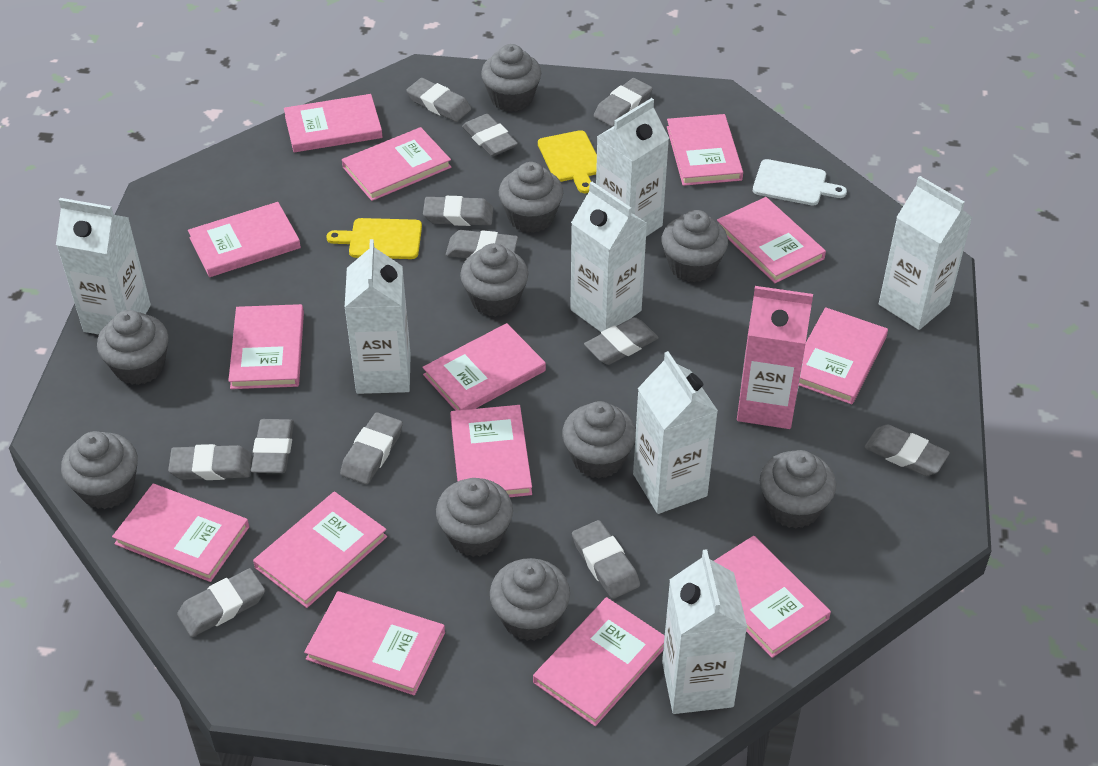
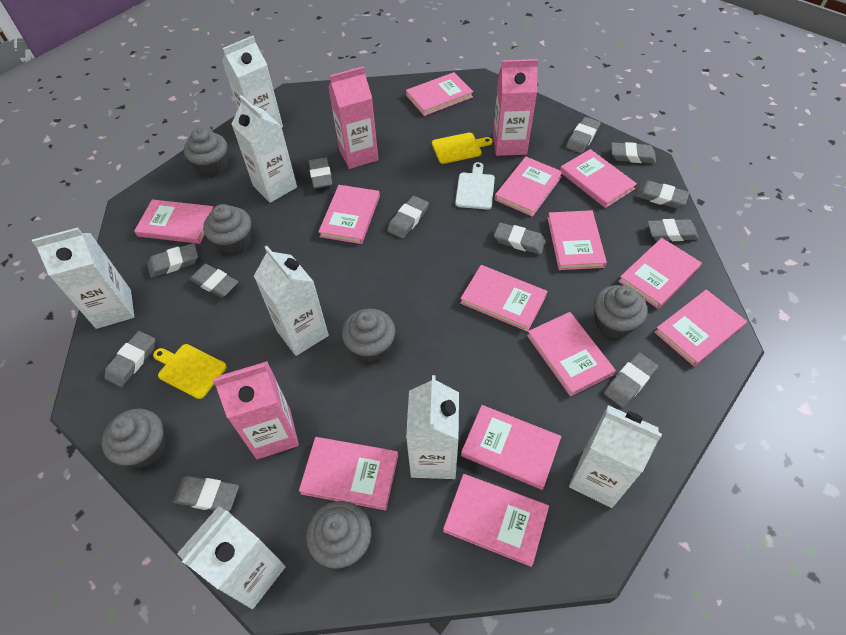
grey cupcake: [61,431,138,509] [97,310,169,385] [436,478,513,557] [460,243,528,317] [481,44,541,112] [490,558,570,641] [499,162,563,233] [562,401,636,479] [662,210,728,282] [760,450,836,529] = 10 -> [102,409,166,468] [184,128,227,176] [203,204,251,254] [306,501,371,569] [342,309,396,362] [594,285,648,338] = 6
pink book: [112,484,249,582] [188,202,301,277] [228,304,304,389] [253,491,387,608] [284,94,383,153] [304,591,445,695] [342,127,451,201] [422,323,546,411] [450,405,532,497] [533,597,665,726] [667,114,743,186] [714,536,831,658] [717,197,826,283] [799,307,888,404] = 14 -> [134,199,213,244] [299,437,398,510] [318,185,380,244] [406,72,473,116] [443,474,549,567] [460,265,547,332] [461,405,561,490] [495,157,563,217] [527,312,616,396] [548,210,607,270] [560,149,637,208] [618,238,702,309] [654,289,747,366] = 13
pink carton: [737,286,813,429] = 1 -> [212,361,299,459] [328,66,378,169] [493,59,538,156] = 3

